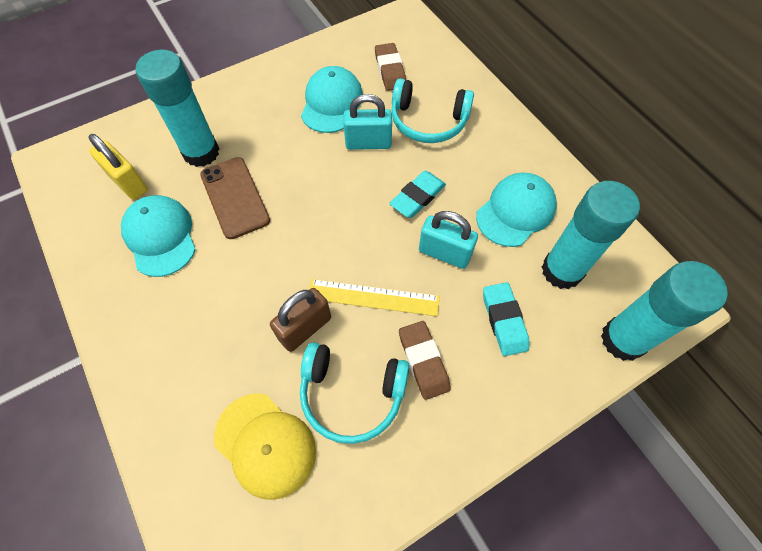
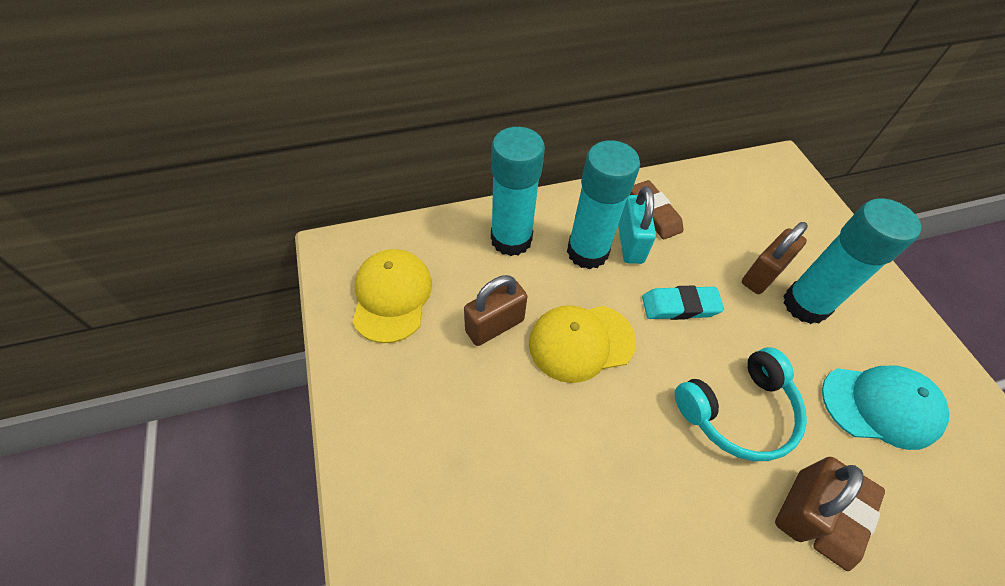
brown padlock: [270,288,331,352] = 1 -> [464,275,528,346] [742,222,808,294] [775,457,864,542] = 3
brown phone: [200,157,270,239] = 1 -> none = 0
turquoise cap: [121,195,196,277] [301,66,363,133] [476,173,557,247] = 3 -> [822,365,949,450] = 1
turquoise eraser: [389,171,446,218] [483,282,529,356] = 2 -> [642,285,724,320] = 1
turquoise headphones: [300,342,410,444] [391,78,474,143] = 2 -> [675,347,807,461] = 1
turquoise padlock: [343,94,392,150] [419,211,478,269] = 2 -> [618,186,656,264] = 1
yellow cap: [214,393,316,500] = 1 -> [352,249,432,343] [529,305,636,383] = 2
yellow padlock: [88,134,148,200] = 1 -> none = 0
yellow ruler: [309,279,440,316] = 1 -> none = 0

